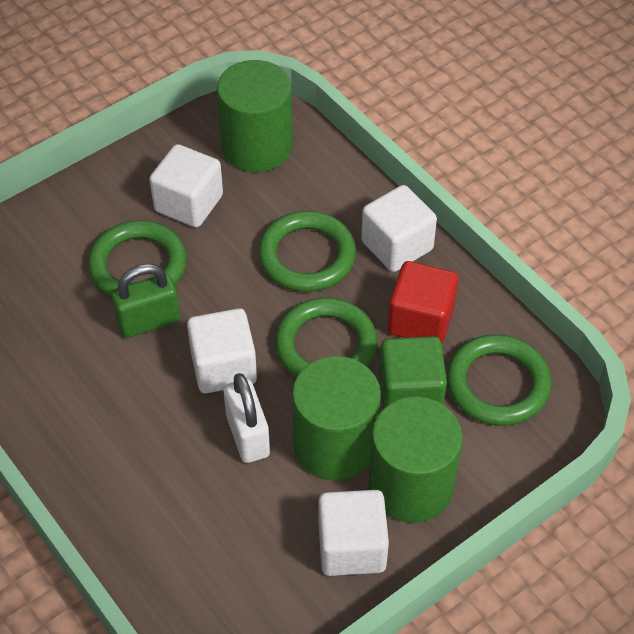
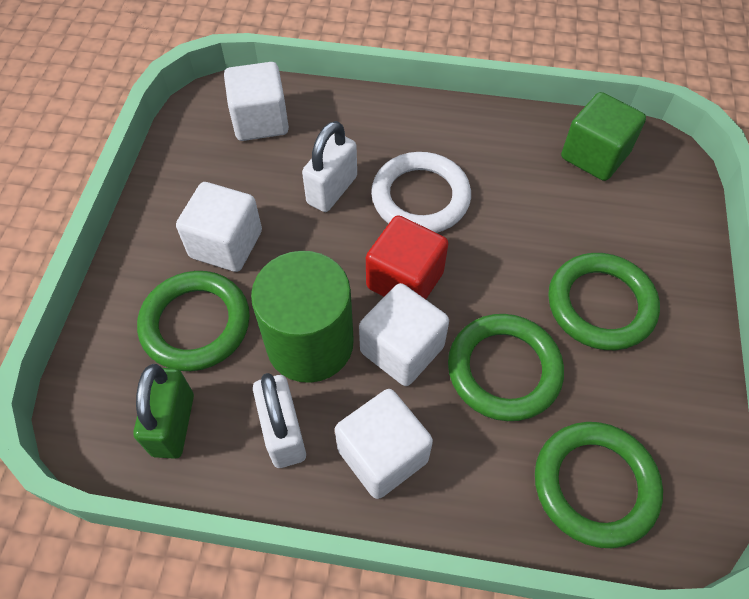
green cylinder: [217,60,293,172] [292,356,381,481] [369,397,463,523] = 3 -> [251,251,354,383] = 1
white padlock: [224,373,270,463] = 1 -> [253,373,306,468] [302,121,357,212] = 2
white ring: none = 0 -> [371,152,471,233] = 1

